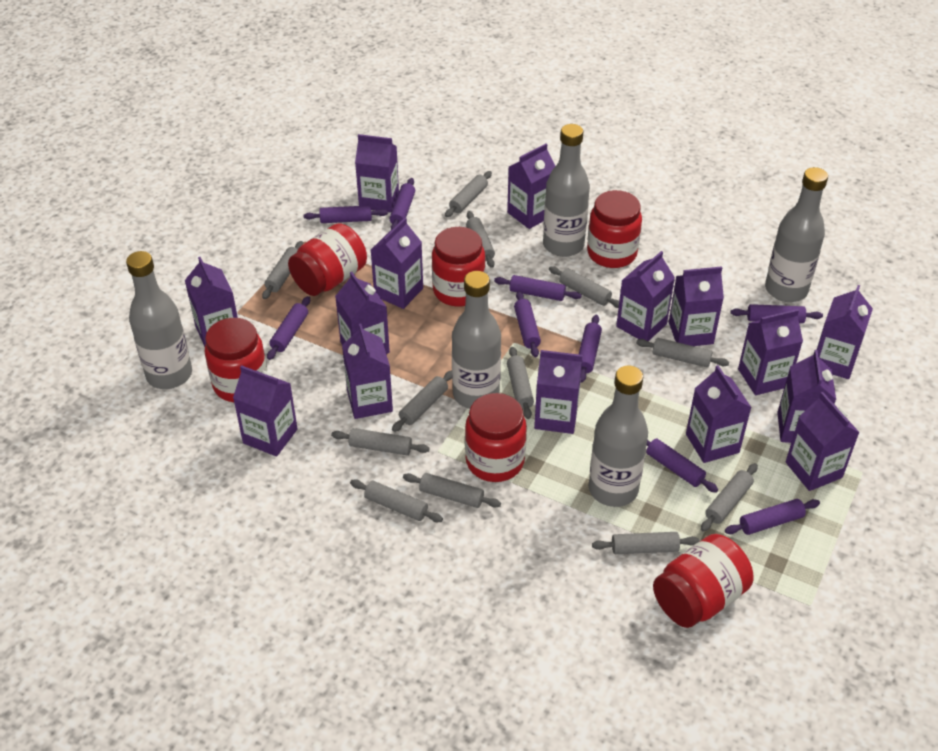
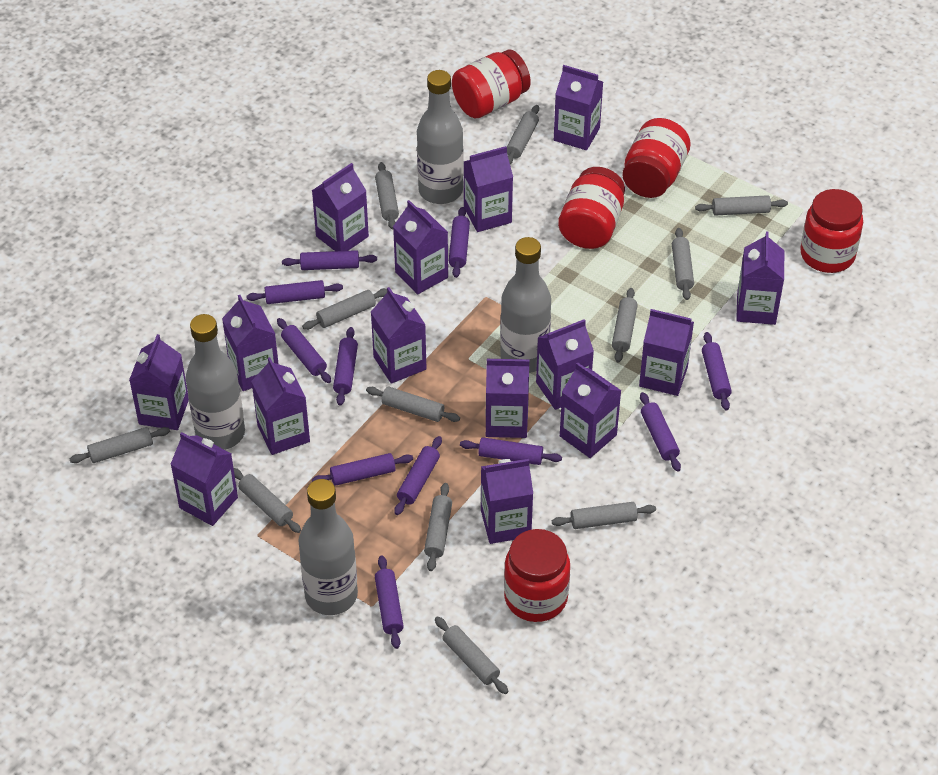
grey bottle: [126,251,192,389] [452,271,501,409] [543,124,590,257] [589,366,648,507] [765,167,828,302] = 5 -> [186,314,245,450] [298,479,358,615] [417,70,463,204] [500,237,551,373] = 4
purple rolling pin: [267,296,310,360] [304,205,388,223] [389,178,415,229] [494,275,582,301] [514,291,541,357] [579,315,602,382] [646,438,718,493] [725,499,820,535] [731,304,823,323] = 9 -> [246,280,343,304] [277,318,331,383] [282,250,377,270] [312,453,413,486] [333,327,358,406] [375,555,404,649] [394,436,442,515] [449,207,470,278] [460,437,562,465] [640,392,681,472] [702,332,732,410] = 11
red jar: [205,318,267,402] [288,223,367,296] [432,227,485,306] [465,393,527,482] [587,190,642,268] [653,534,753,628] = 6 -> [452,49,531,118] [504,529,570,622] [558,167,625,249] [622,118,691,198] [800,189,863,273] = 5

